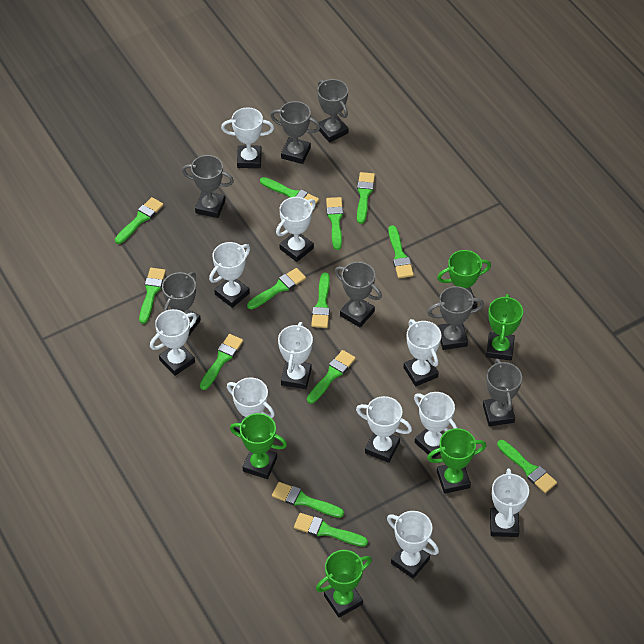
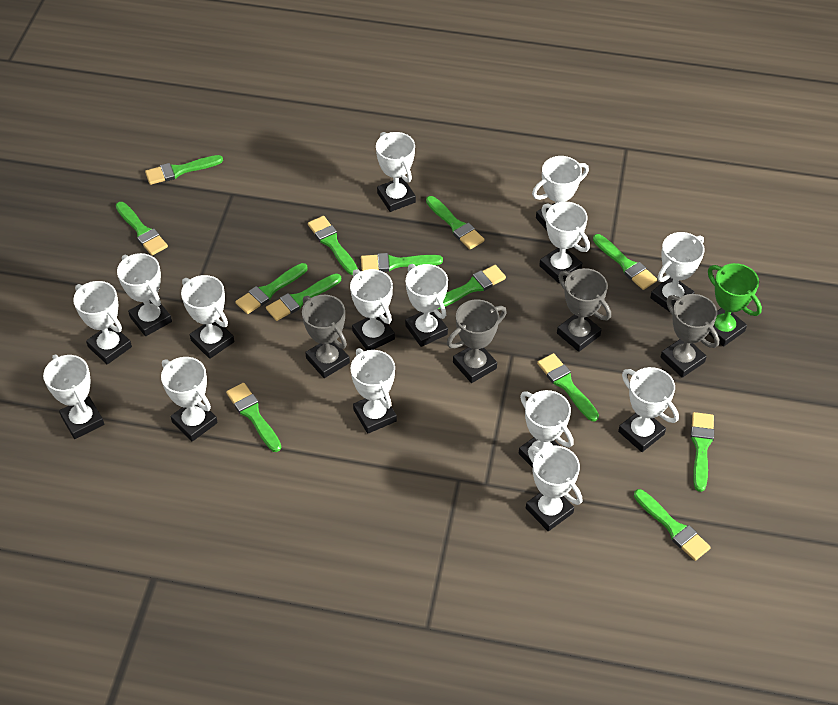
green trophy: [230,413,287,479] [316,550,372,618] [427,428,486,494] [437,250,491,309] [486,294,523,361] = 5 -> [708,263,762,347] = 1
grey trophy: [162,272,201,337] [182,155,234,218] [270,101,320,164] [317,79,348,142] [335,262,382,327] [427,286,484,350] [483,359,522,426] = 7 -> [302,295,350,378] [447,299,507,383] [557,268,611,352] [661,294,719,378] = 4
white trophy: [150,309,197,376] [209,242,250,308] [221,107,274,168] [227,377,275,433] [276,197,316,262] [278,322,313,389] [356,396,412,463] [387,511,439,579] [404,319,441,387] [414,392,457,459] [490,468,529,537] = 11 -> [43,355,104,439] [73,281,132,364] [117,253,172,336] [161,357,218,442] [181,275,234,359] [350,269,395,350] [350,348,397,434] [376,132,416,212] [405,264,448,347] [519,390,574,468] [526,446,582,531] [532,156,589,231] [539,202,590,284] [618,367,679,452] [650,232,705,312] = 15

